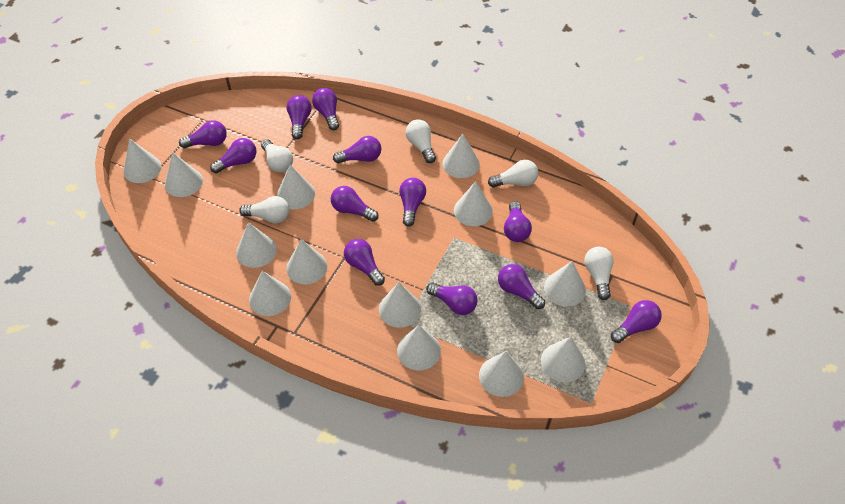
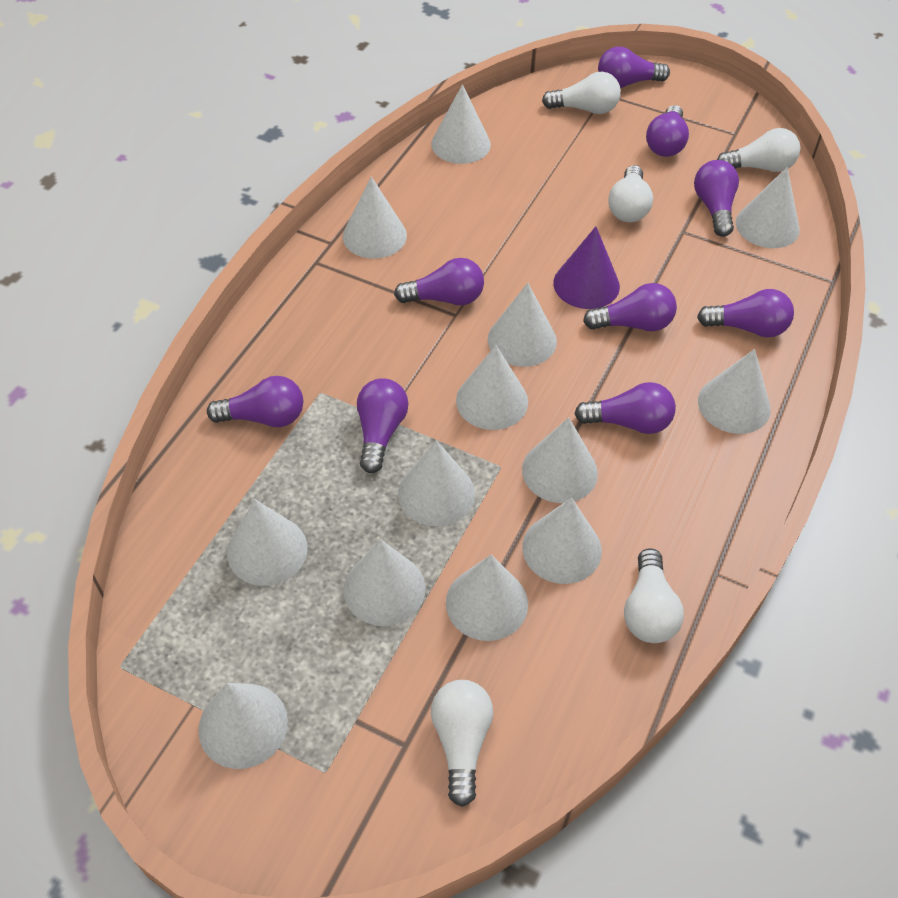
purple cone: none = 0 -> [553,226,620,309] = 1
purple light bulb: [179,120,227,148] [210,138,256,174] [286,95,312,139] [312,88,339,130] [331,186,378,222] [333,136,381,163] [344,239,385,286] [399,178,426,227] [426,282,478,315] [498,264,545,309] [504,201,532,242] [611,300,662,343] = 12 -> [207,376,303,427] [357,378,409,473] [394,258,484,305] [574,382,676,434] [583,283,677,331] [598,47,670,88] [646,105,689,157] [694,160,739,237] [697,289,794,337] = 9

